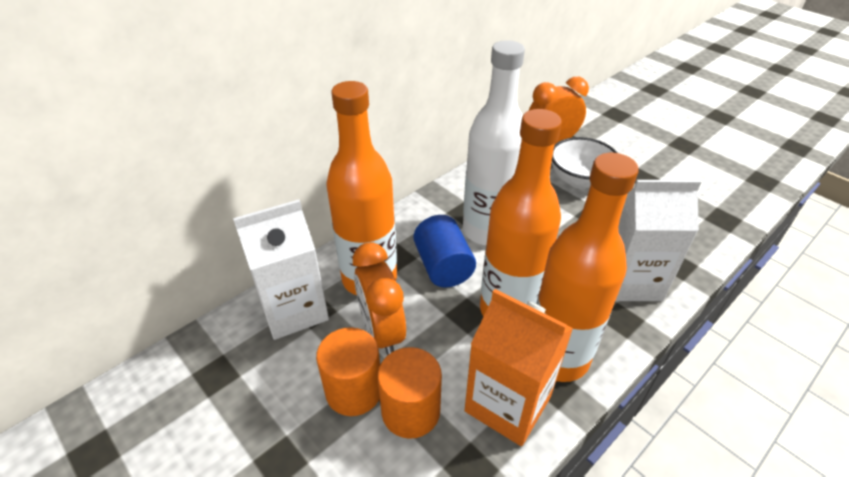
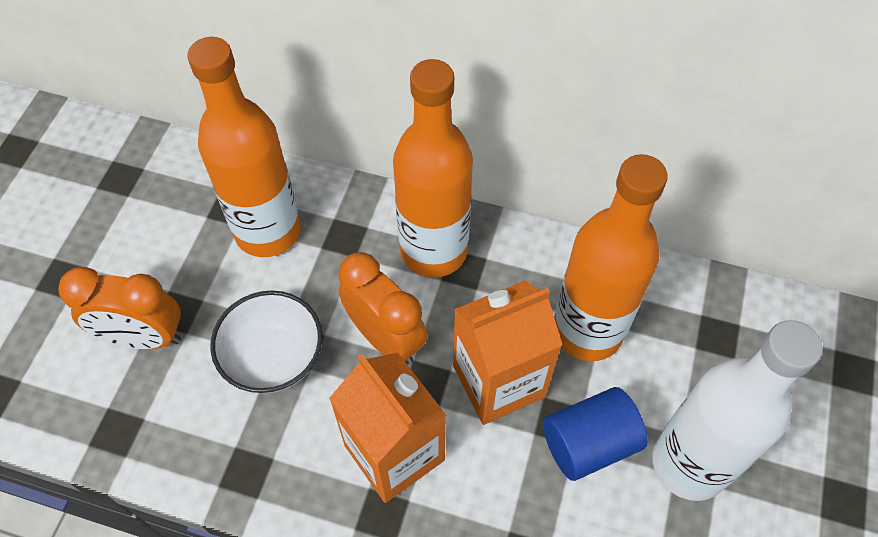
orange carton: [465,289,573,446] = 1 -> [329,353,447,503] [453,280,562,425] = 2
orange cylinder: [316,327,380,416] [378,347,442,439] = 2 -> none = 0
white carton: [233,199,329,340] [616,180,701,301] = 2 -> none = 0

